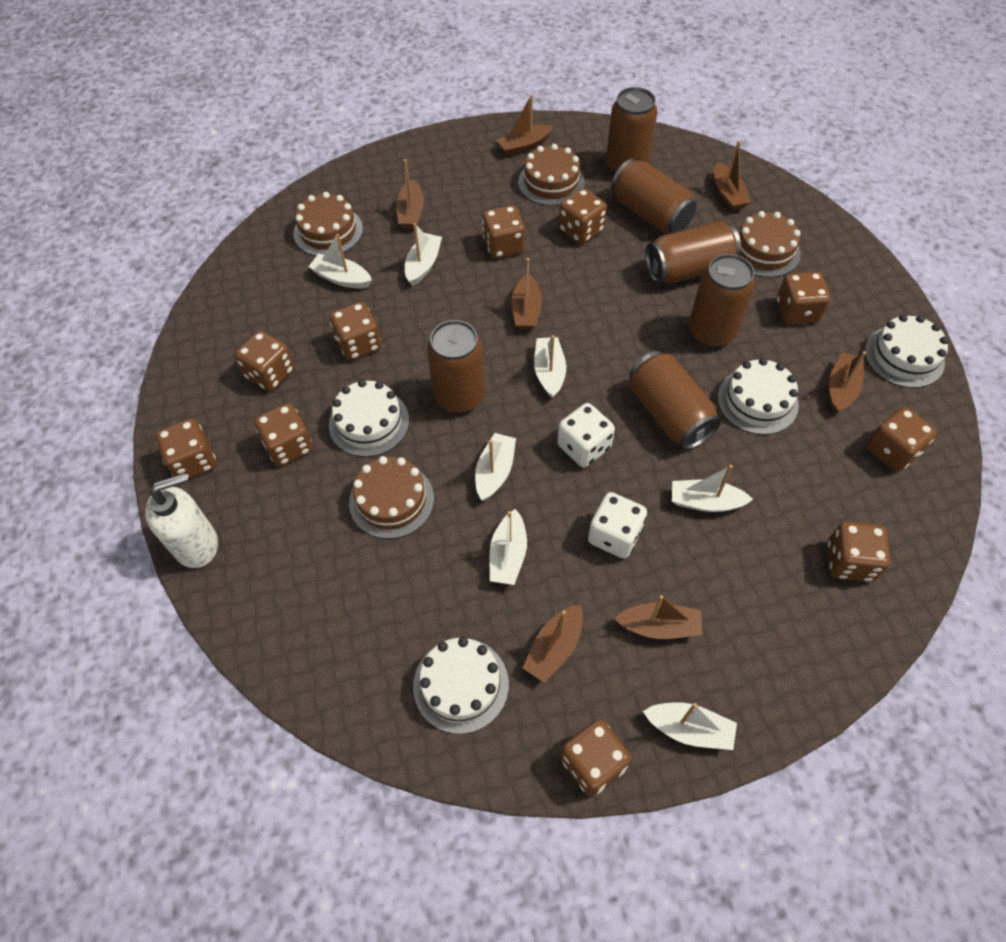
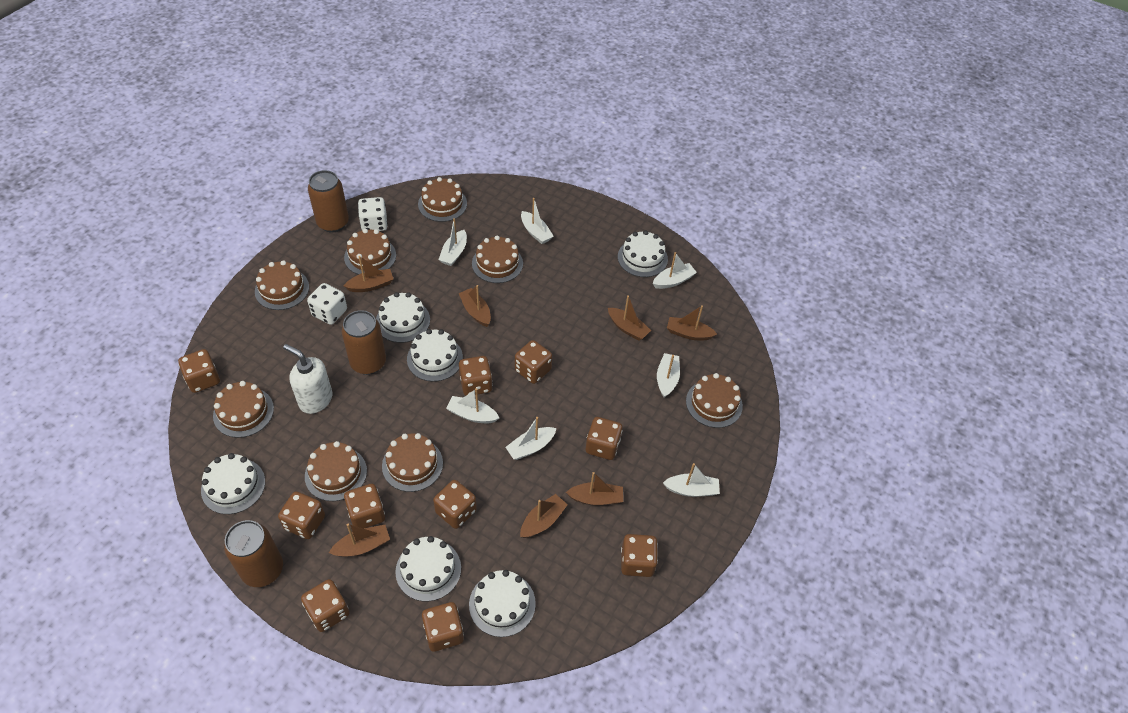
brown cake: [293,192,363,256] [349,456,434,539] [518,144,585,206] [738,211,801,278] = 4 -> [213,381,274,438] [255,260,309,310] [305,441,367,501] [344,229,396,275] [382,433,443,492] [418,177,467,222] [472,236,523,283] [686,373,743,428] = 8
brown can: [427,320,485,413] [606,87,657,175] [611,159,697,234] [629,351,721,449] [645,221,741,284] [689,254,755,348] = 6 -> [224,520,283,587] [308,170,349,233] [342,310,386,375] = 3
white cake: [329,379,409,457] [413,637,509,734] [718,358,799,435] [865,314,949,388] = 4 -> [201,453,265,514] [376,292,430,343] [395,536,461,601] [407,329,463,382] [469,570,536,637] [618,230,668,277] = 6

